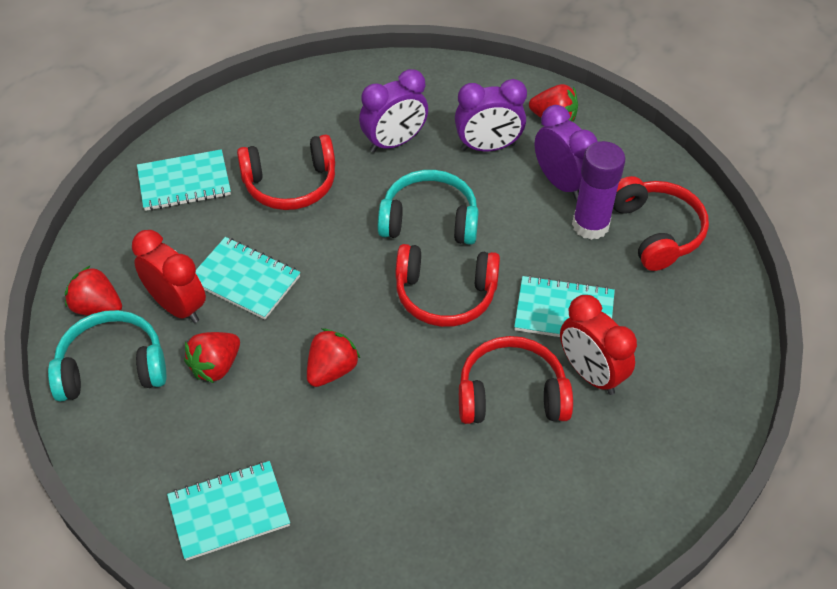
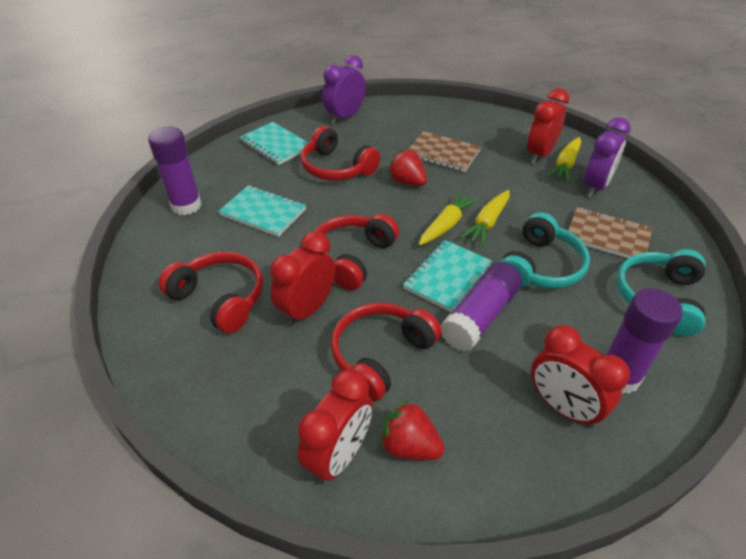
brown notebook: none = 0 -> [408,131,481,172] [568,207,652,258] = 2
purple clock: [359,69,428,153] [455,79,527,152] [535,105,598,200] = 3 -> [323,55,366,124] [584,117,631,197] = 2
purple glue stick: [572,141,626,240] = 1 -> [148,127,202,215] [440,262,522,352] [607,288,683,394] = 3
red clock: [132,230,206,323] [560,295,637,395] = 2 -> [270,231,336,326] [298,369,373,485] [527,88,569,164] [531,325,630,428] = 4
red strawberry: [65,266,122,316] [184,332,240,383] [307,329,360,387] [529,84,578,122] = 4 -> [380,400,445,460] [388,149,427,186] = 2
turquoise notebook: [137,149,231,211] [167,461,290,561] [196,237,300,320] [514,275,615,337] = 4 -> [218,185,306,237] [239,122,308,165] [403,240,492,313] = 3
yellow carrot: none = 0 -> [419,191,479,245] [460,190,510,246] [547,137,581,182] = 3

